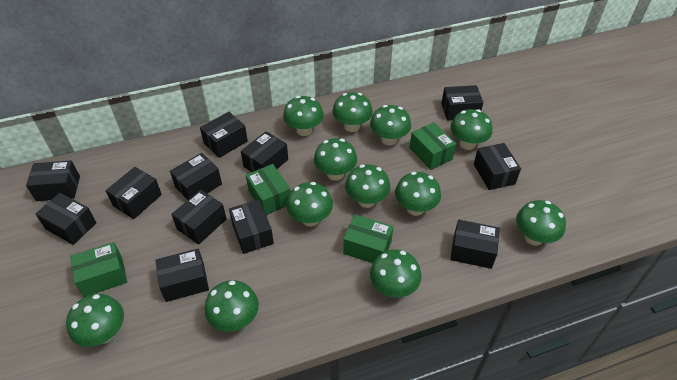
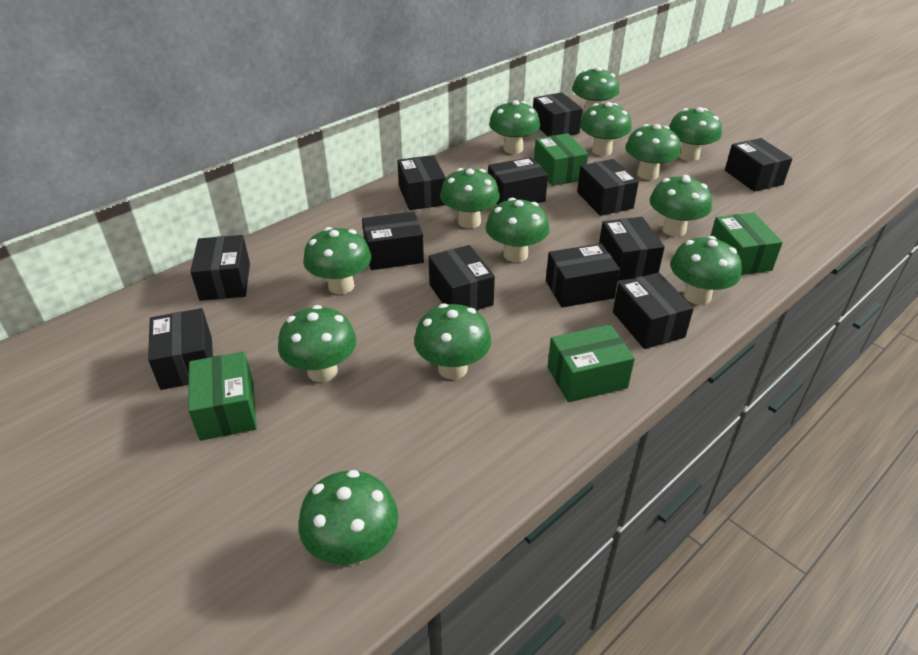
green mushroom: [66,294,124,347] [204,280,259,332] [283,96,324,136] [286,182,333,227] [314,138,357,181] [332,92,373,132] [345,164,390,208] [370,105,411,146] [370,249,422,297] [395,172,441,216] [450,109,493,150] [516,200,566,245] = 12 -> [278,305,357,382] [299,470,399,565] [303,227,371,294] [414,303,491,379] [440,168,500,228] [486,198,549,262] [489,100,540,154] [572,67,619,113] [580,102,632,156] [625,124,681,180] [650,175,712,237] [669,107,722,161] [670,236,742,305] = 13

